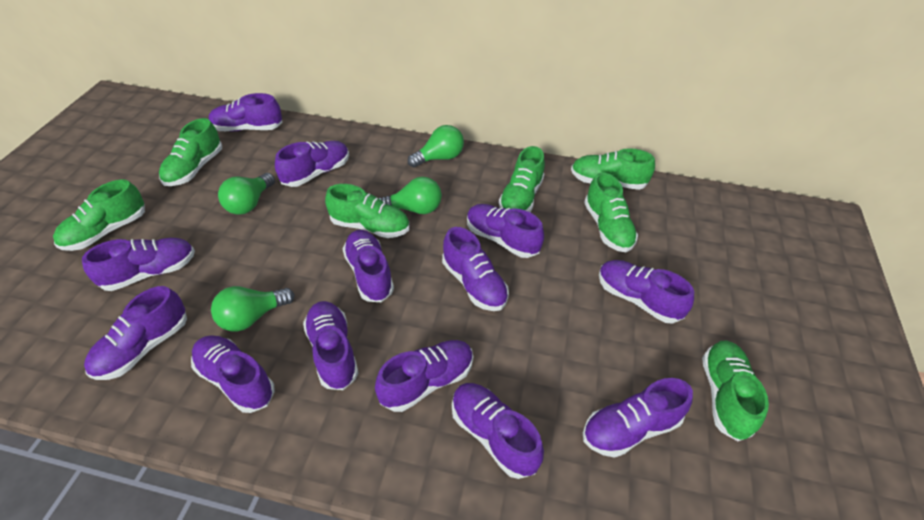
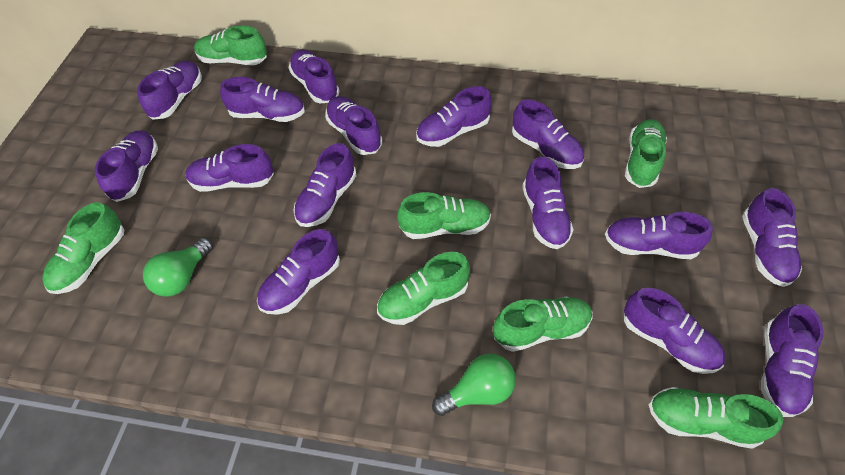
green light bulb: [211,286,294,332] [218,173,275,215] [378,177,442,214] [408,125,464,168] = 4 -> [143,238,213,297] [432,353,516,416] = 2
purple shoe: [82,238,195,291] [84,286,187,380] [191,335,275,413] [209,93,283,131] [275,141,349,187] [303,301,358,390] [342,230,394,302] [375,340,473,412] [442,227,509,311] [452,383,544,479] [467,204,544,258] [583,378,693,458] [599,260,694,324] = 13 -> [95,130,158,202] [137,61,202,120] [185,144,274,192] [220,77,305,122] [257,229,340,315] [289,50,339,103] [293,143,356,227] [325,96,382,155] [416,86,492,147] [512,99,584,169] [522,157,574,249] [605,212,713,259] [624,288,726,374] [742,188,802,287] [761,304,823,417] = 15

